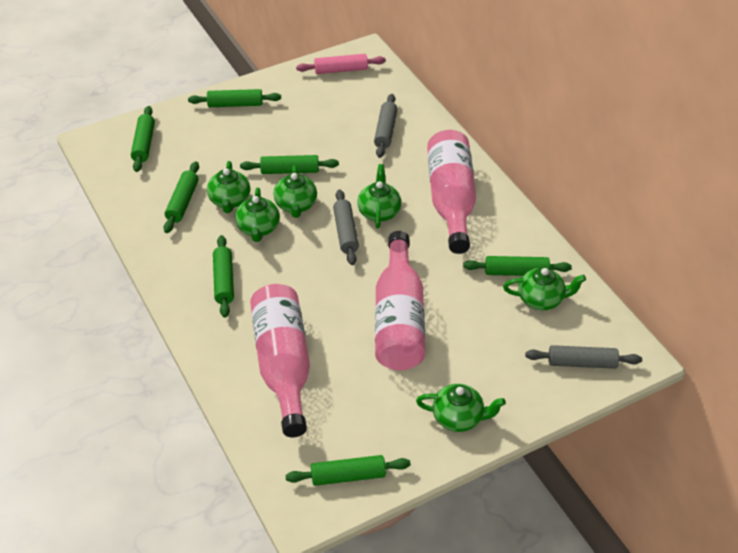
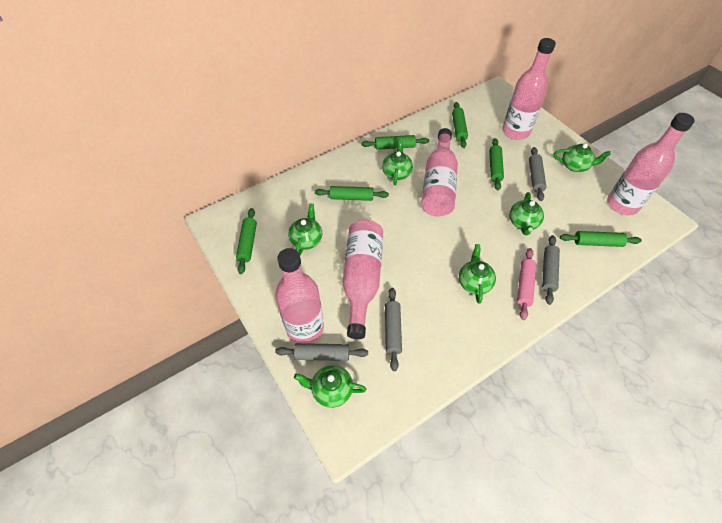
green rolling pin: [131,106,155,172] [164,161,199,233] [188,89,281,107] [213,235,234,317] [240,155,339,174] [285,455,411,486] [463,256,572,276] = 7 -> [236,208,257,274] [315,186,389,201] [361,135,429,150] [452,102,468,148] [489,138,504,191] [560,231,642,247] = 6
grey rolling pin: [333,189,359,265] [374,94,398,158] [525,345,642,369] = 3 -> [275,343,368,361] [385,288,402,371] [529,147,546,201] [542,235,560,305] = 4
pink bottle: [250,284,310,437] [375,231,425,371] [427,130,476,254] = 3 -> [275,248,324,344] [343,220,383,339] [421,128,458,217] [502,38,556,140] [607,113,695,215] = 5

